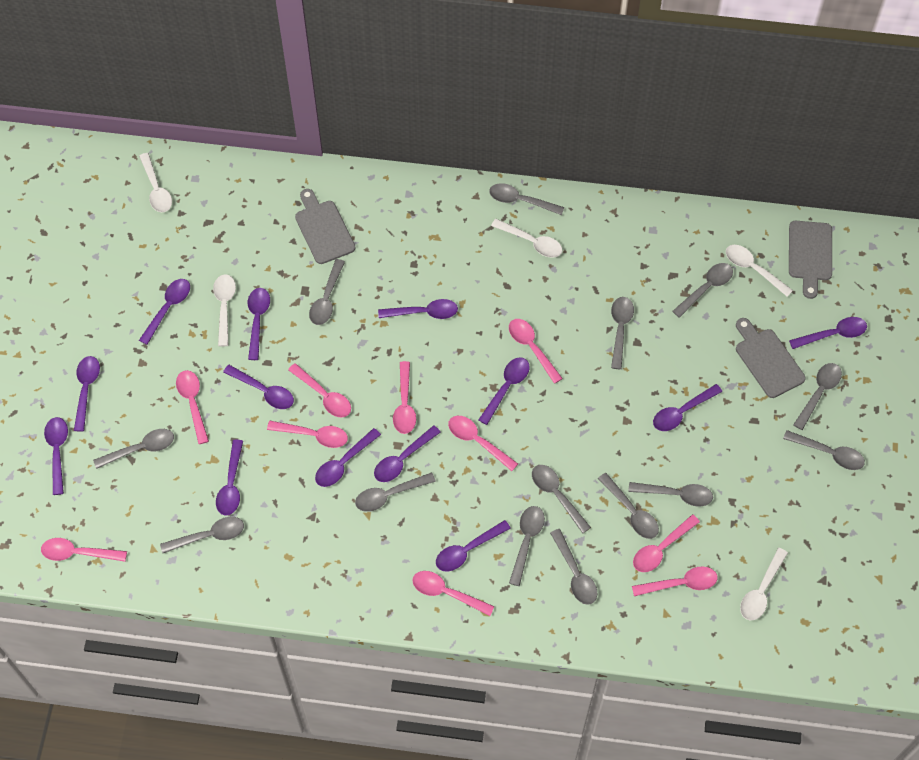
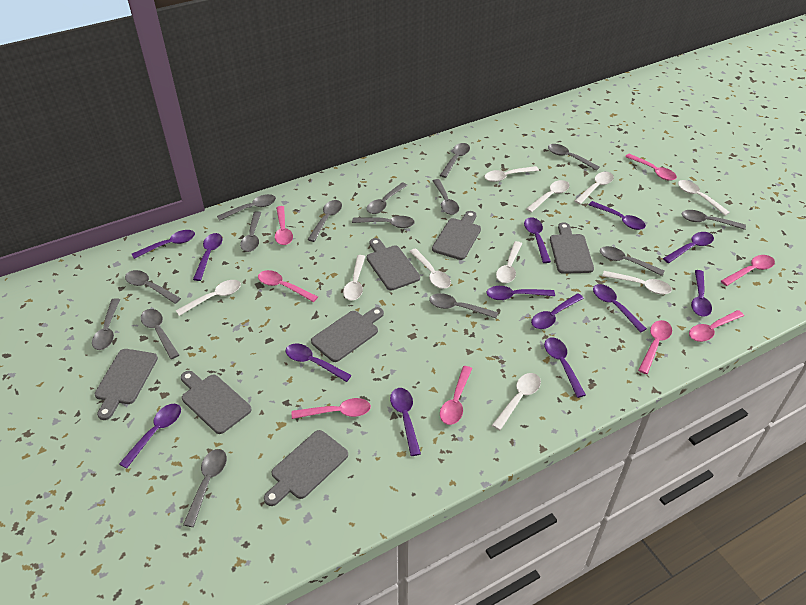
grey cutting board: [295,189,356,264] [736,318,806,398] [789,221,832,299] = 3 -> [94,349,158,420] [181,371,252,434] [264,430,348,506] [311,307,384,362] [367,238,420,290] [432,211,481,260] [550,222,594,274] = 7
grey spoon: [93,429,174,469] [160,517,244,553] [309,259,345,325] [355,472,436,512] [489,183,564,215] [509,506,545,586] [532,465,591,534] [550,529,597,605] [598,473,659,539] [611,297,634,369] [628,482,713,507] [672,263,733,318] [783,430,865,470] [793,363,842,430] = 14 -> [92,298,120,350] [125,270,181,304] [141,309,179,359] [183,449,227,527] [217,194,276,221] [240,211,261,252] [307,200,342,242] [352,216,415,228] [367,183,408,214] [429,293,498,318] [433,179,459,215] [440,143,470,178] [548,144,600,171] [600,246,665,276] [681,210,746,230] = 15
pink spoon: [41,538,127,562] [176,370,209,444] [267,421,348,448] [288,363,351,418] [393,361,416,434] [412,571,494,616] [448,416,518,471] [509,319,563,384] [632,567,718,596] [633,514,700,572] = 10 -> [258,270,318,302] [275,206,293,245] [292,398,371,419] [440,366,472,425] [625,154,677,181] [638,320,672,374] [689,310,744,342] [721,255,775,286] = 8
white spoon: [139,153,172,212] [213,274,236,346] [491,219,562,258] [726,245,793,297] [740,548,788,620] = 5 -> [176,280,241,316] [343,255,365,300] [409,248,451,289] [484,166,539,182] [492,373,541,430] [496,241,522,283] [526,180,570,213] [575,172,614,204] [602,271,672,294] [678,180,730,216] = 10

